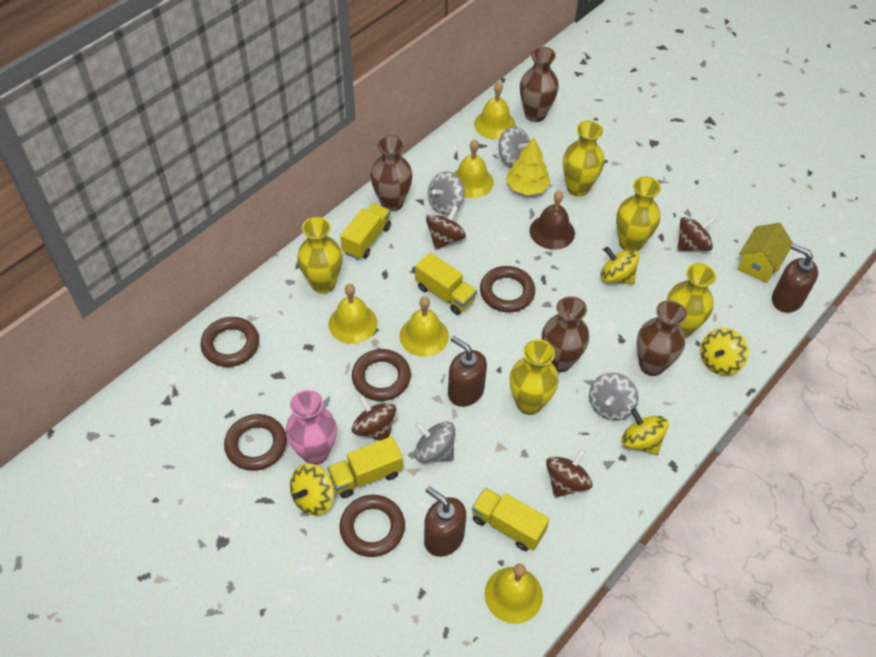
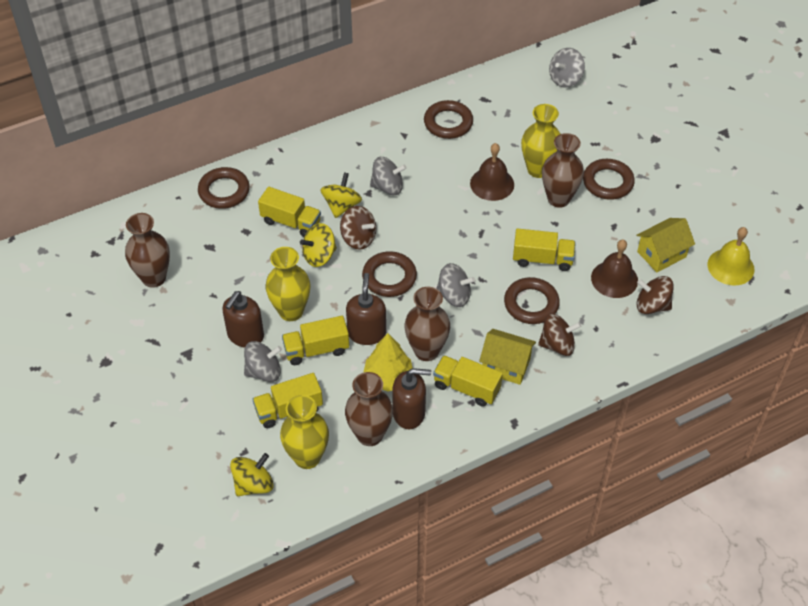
brown bell: [530,190,575,250] = 1 -> [470,143,514,201] [591,240,638,298] = 2
brown spinning top: [352,395,396,441] [426,206,466,250] [546,449,593,498] [678,216,716,251] = 4 -> [340,206,376,250] [538,313,581,356] [636,276,674,314] = 3
pink vase: [286,390,337,465] = 1 -> none = 0
yellow bell: [328,284,378,344] [400,297,449,357] [454,139,494,198] [474,82,516,140] [485,564,543,624] = 5 -> [707,227,755,286] = 1
yellow house: [737,223,793,283] = 1 -> [479,329,536,385] [636,218,695,272] = 2
yellow spinning top: [290,463,334,516] [600,247,639,285] [622,408,669,455] [701,328,749,376] = 4 -> [230,453,274,496] [300,223,337,267] [320,172,362,218] = 3
yellow truck: [327,436,403,498] [340,203,391,259] [415,253,477,315] [472,488,549,551] = 4 -> [252,373,323,428] [258,187,321,237] [282,316,349,365] [433,355,503,407] [513,229,576,271] = 5
yellow vase: [297,217,343,294] [509,339,559,415] [563,121,604,197] [616,176,661,251] [666,263,716,338] = 5 -> [266,247,310,321] [280,395,329,469] [521,104,560,178] = 3

